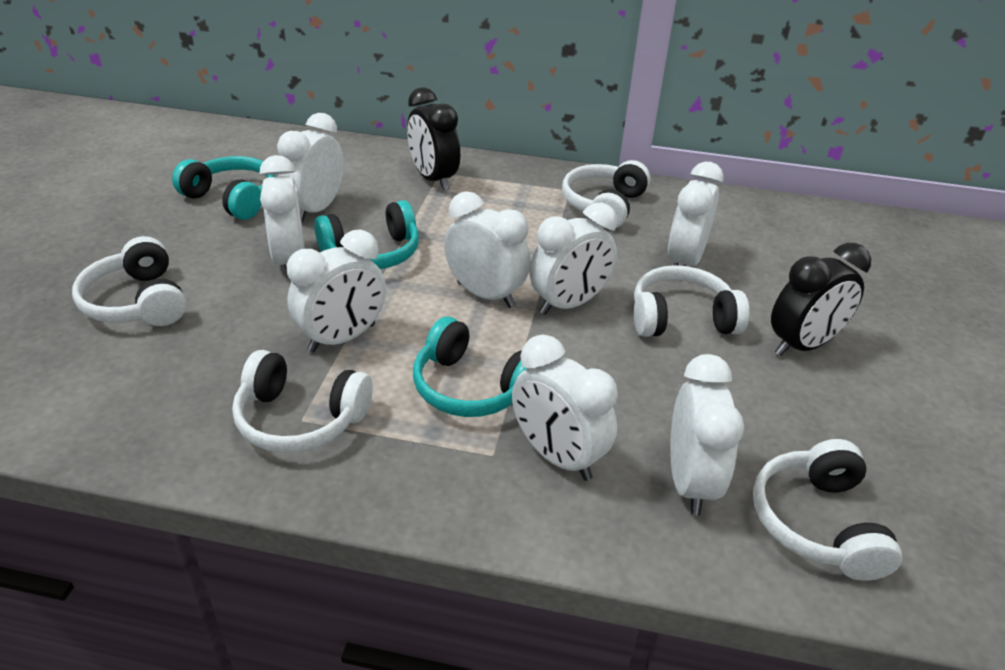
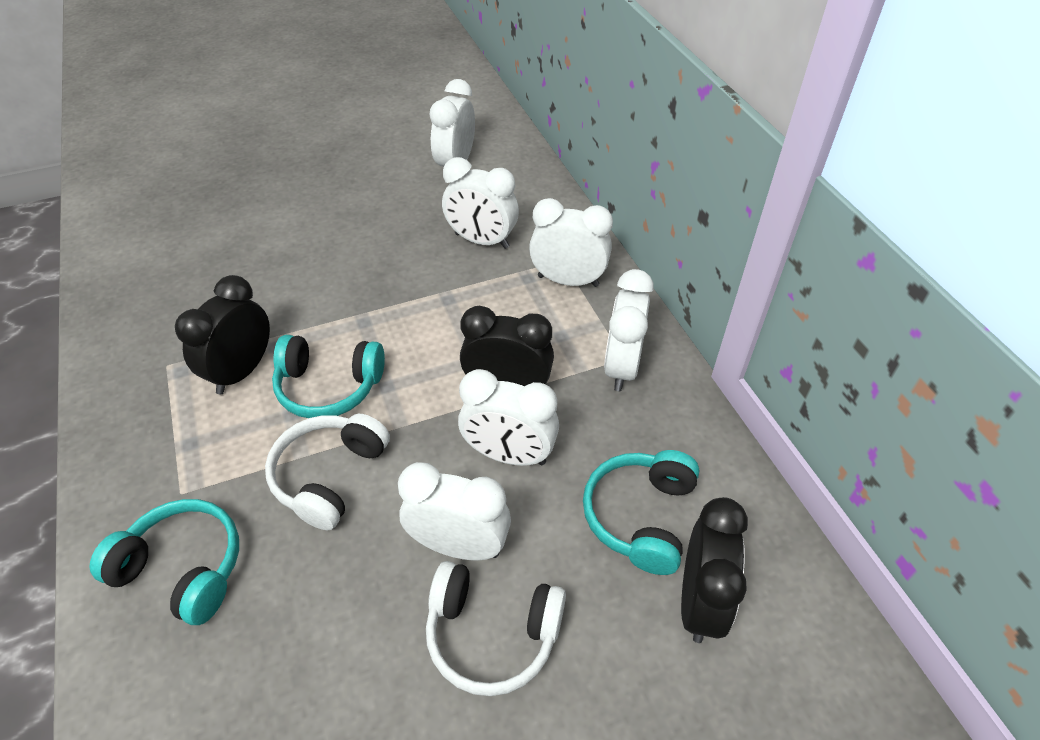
black clock: [407,87,460,191] [771,243,871,356] = 2 -> [175,275,270,394] [460,306,554,386] [681,497,748,643] = 3
white clock: [260,155,305,277] [277,113,344,223] [287,230,386,353] [444,191,531,308] [512,335,618,481] [529,203,617,315] [668,162,724,267] [670,354,744,516] = 8 -> [398,462,511,560] [430,79,475,167] [442,157,519,249] [458,369,559,466] [529,198,613,287] [604,269,654,391] = 6
white headphones: [72,236,186,326] [232,350,373,453] [562,160,650,229] [634,265,749,337] [753,439,902,581] = 5 -> [265,414,390,530] [426,561,566,696] = 2

